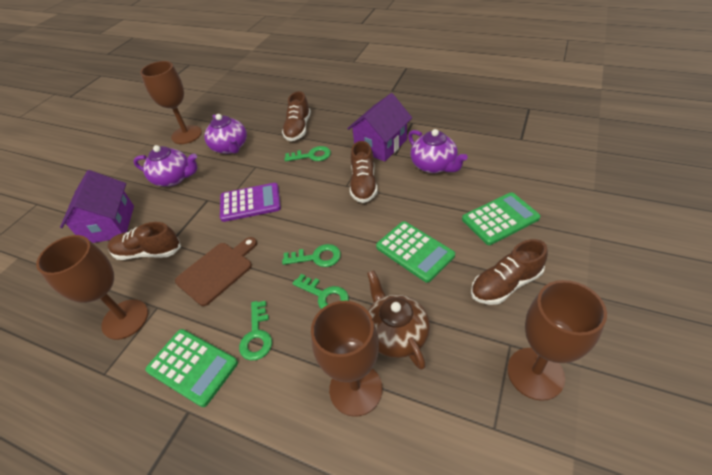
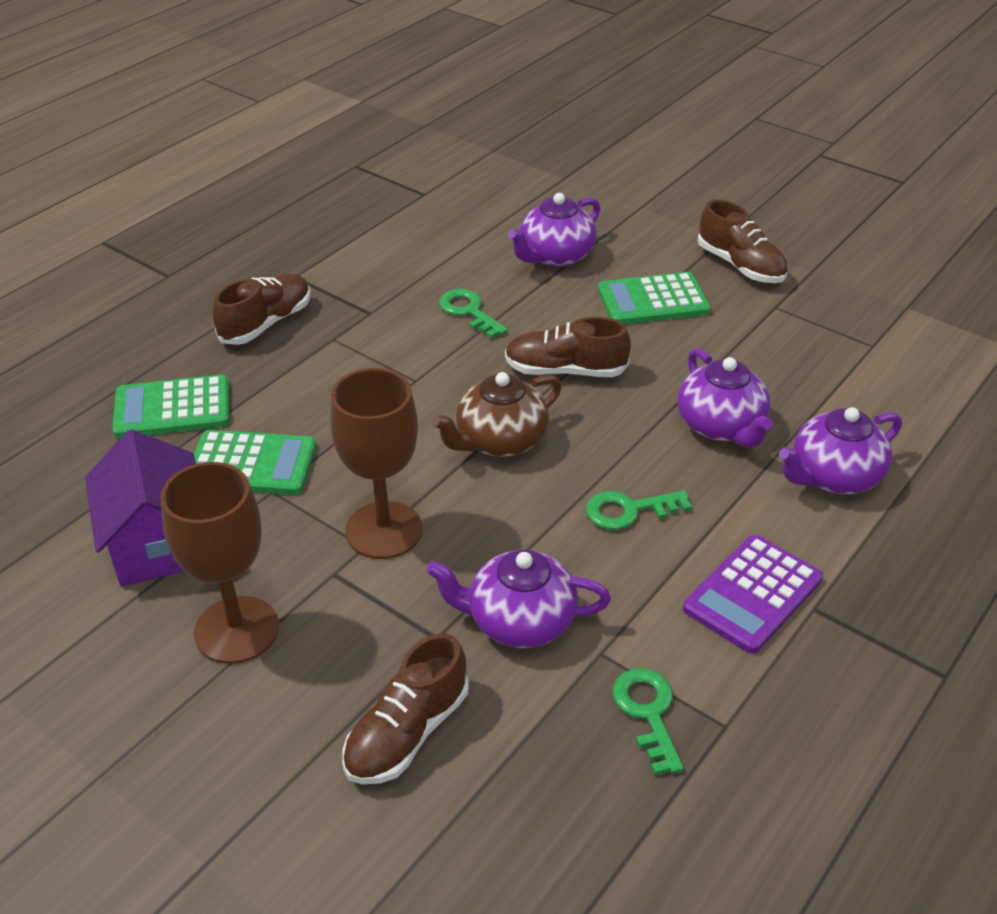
brown cutting board: [175,237,257,306] = 1 -> none = 0
brown goblet: [36,235,148,340] [140,61,202,144] [311,301,383,417] [507,280,607,401] = 4 -> [160,462,279,664] [330,368,423,559] = 2
green key: [239,301,272,360] [282,244,341,267] [284,146,331,162] [292,274,349,309] = 4 -> [439,289,508,338] [586,490,692,530] [613,668,684,775] = 3
purple house: [60,170,134,243] [347,93,412,161] = 2 -> [85,429,196,587] = 1
purple teapot: [133,145,197,187] [204,114,247,154] [408,129,468,173] = 3 -> [426,550,611,648] [508,193,600,267] [677,348,773,448] [779,407,902,494] = 4

